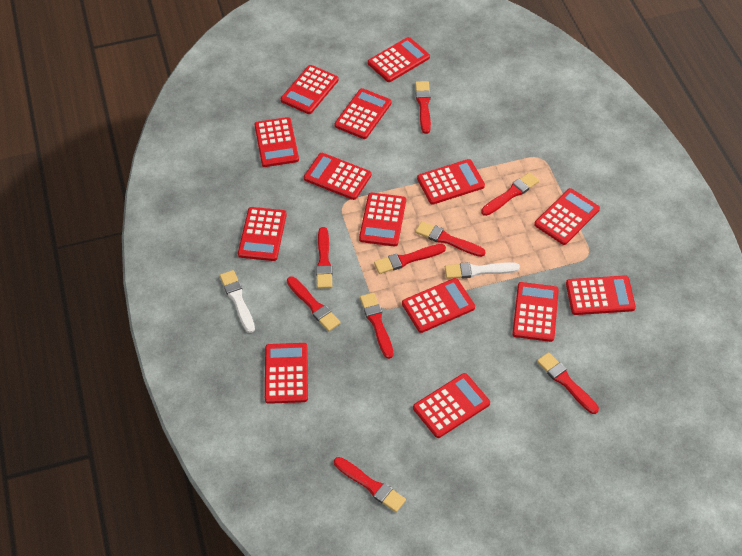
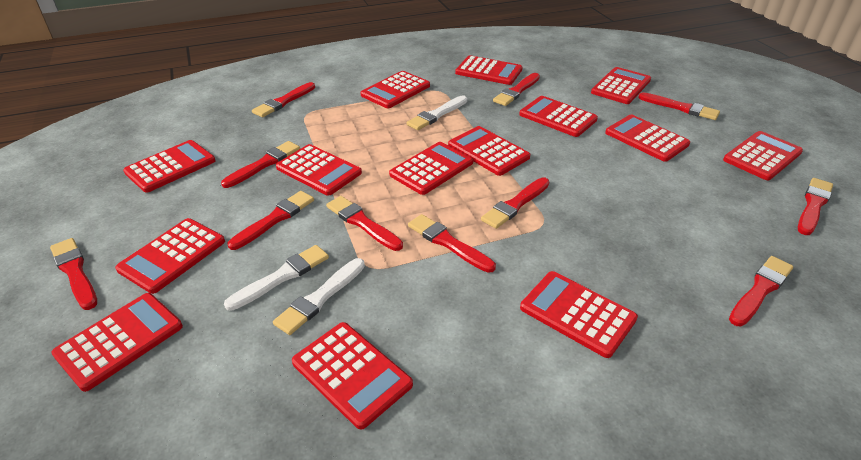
red brush: [287,277,340,331] [316,227,333,289] [334,457,406,512] [360,293,393,359] [374,244,446,274] [415,81,431,134] [415,221,485,257] [481,172,539,216] [537,352,599,414] = 9 -> [50,238,97,310] [221,141,300,188] [228,191,314,250] [252,82,315,117] [326,196,403,251] [408,214,496,273] [481,177,549,229] [493,73,540,106] [638,92,720,120] [729,256,793,327] [798,178,833,235] = 11
white brush: [220,270,255,333] [445,262,520,279] = 2 -> [224,245,329,311] [273,258,365,335] [406,95,467,130] = 3

